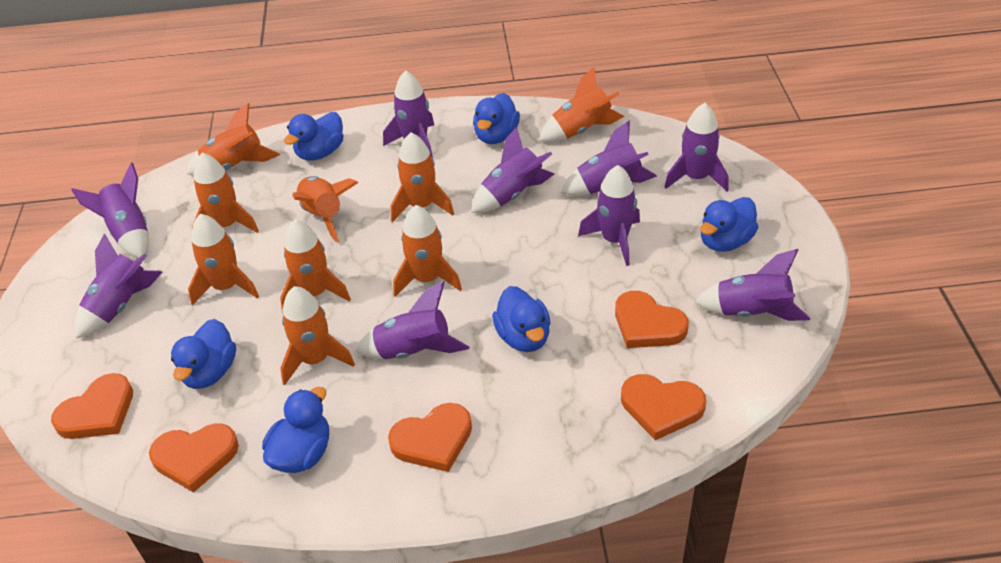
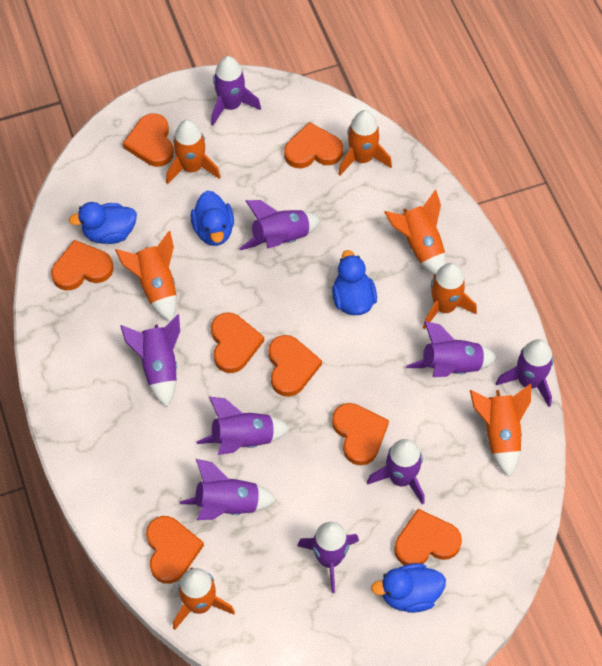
blue duck: [171,319,236,389] [262,387,329,473] [284,112,344,161] [473,93,520,144] [492,286,551,352] [700,197,759,252] = 6 -> [69,202,137,244] [191,190,234,246] [332,250,377,315] [371,563,446,613] = 4
orange heart: [51,373,133,439] [149,423,239,493] [388,403,472,472] [615,291,689,348] [621,374,706,440] = 5 -> [51,240,114,291] [123,113,174,167] [146,516,204,584] [211,312,264,373] [268,335,322,397] [284,122,343,168] [332,403,389,465] [394,509,462,565] = 8
orange rocket: [186,103,280,176] [188,214,259,305] [192,153,259,233] [280,220,351,313] [280,286,355,385] [292,176,358,242] [391,132,454,222] [393,205,462,297] [539,67,624,142] = 9 -> [115,231,177,321] [166,120,221,184] [173,567,235,630] [338,110,392,176] [384,189,446,275] [423,263,477,329] [470,384,531,477] = 7

